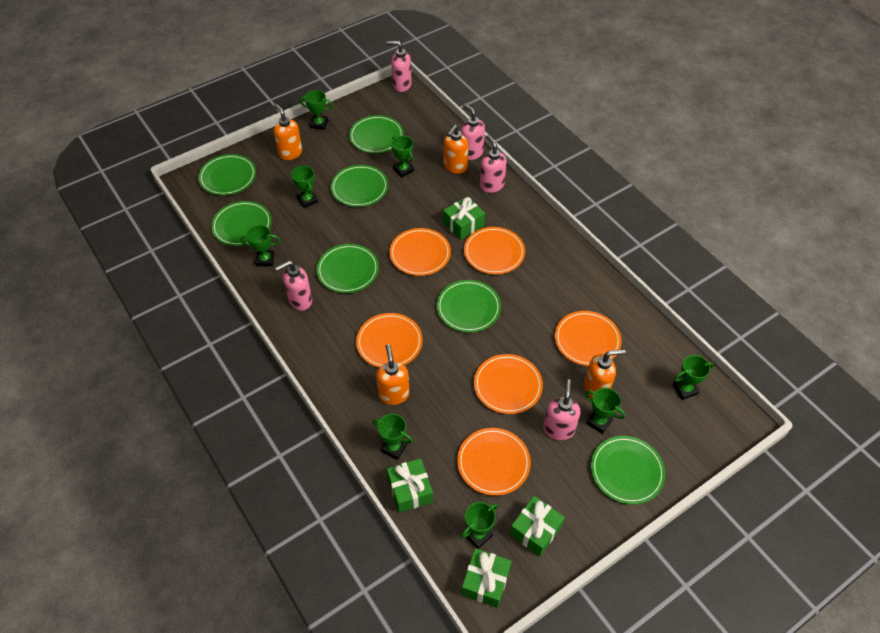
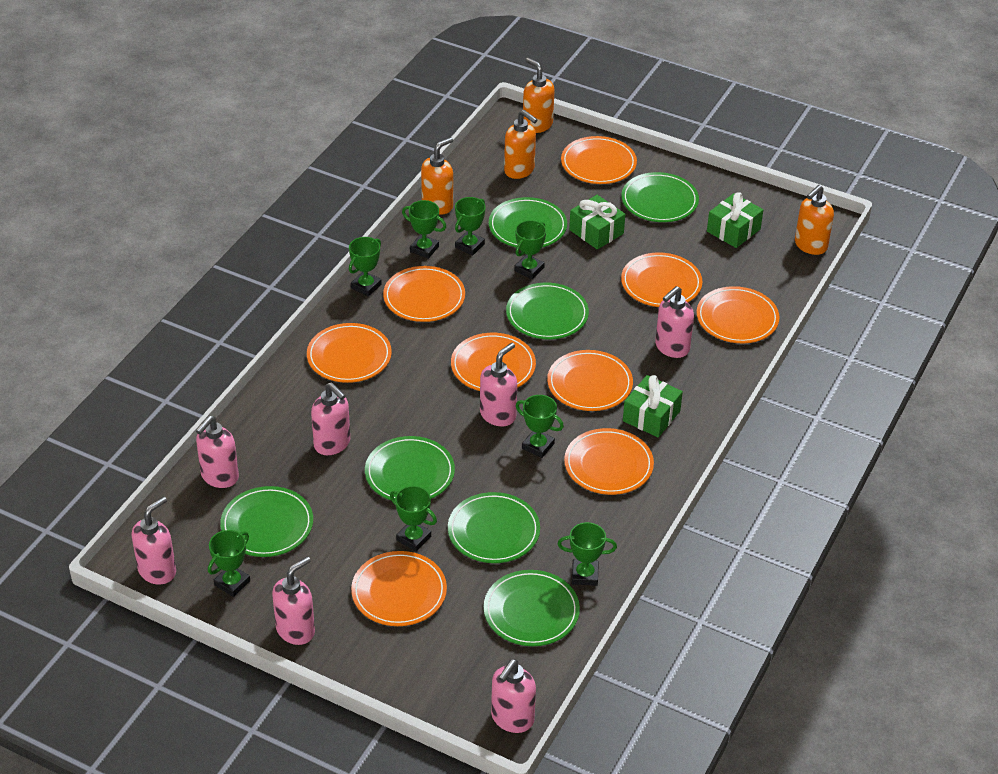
green gift: [387,458,433,513] [443,197,485,240] [461,548,511,608] [510,496,565,557] = 4 -> [569,195,625,250] [623,375,683,438] [707,192,763,248] = 3
orange plate: [356,313,423,368] [389,228,451,276] [457,428,531,496] [464,227,525,274] [474,354,543,414] [555,311,621,366] = 6 -> [307,323,392,383] [351,551,447,626] [383,266,465,322] [451,333,536,391] [547,350,633,411] [561,136,637,184] [564,428,654,495] [621,253,702,307] [696,286,780,343] = 9
pink soap dispenser: [275,261,312,311] [387,41,412,92] [461,104,485,160] [480,135,507,193] [543,379,581,440] = 5 -> [132,496,176,584] [196,416,239,488] [272,556,315,645] [311,382,350,455] [480,342,517,426] [491,659,536,733] [655,286,694,358] = 7

